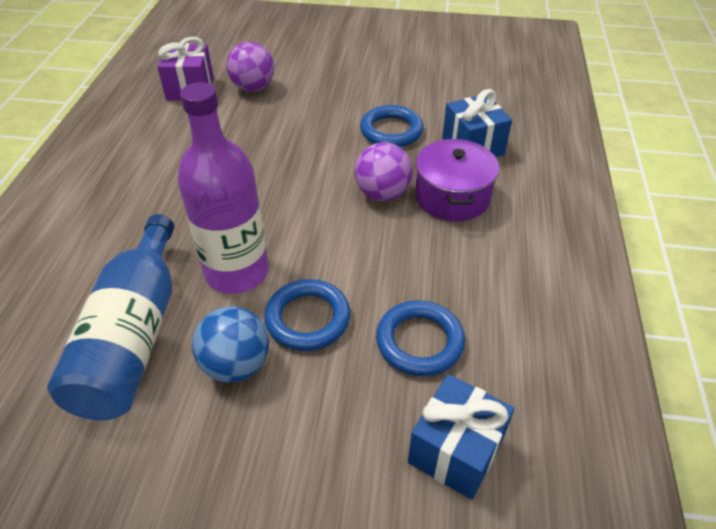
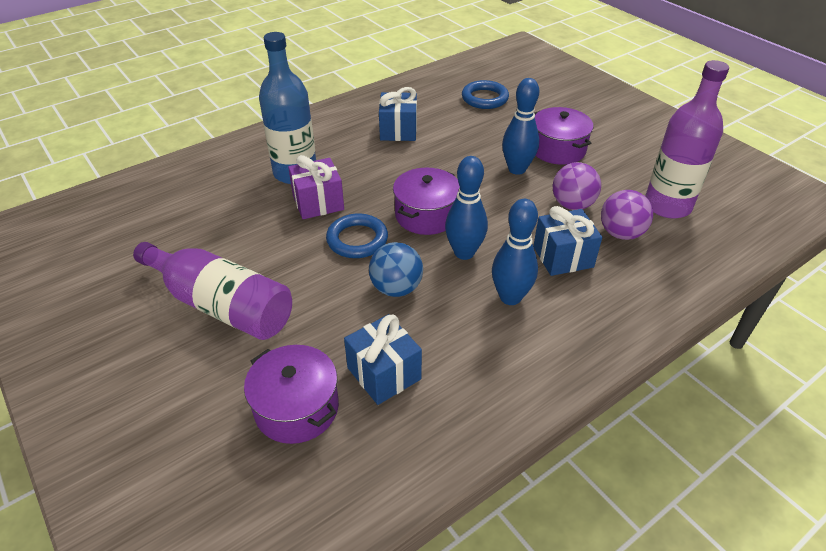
blue bowling pin: none = 0 -> [445,156,488,260] [492,199,538,305] [502,78,539,175] = 3
blue gift: [408,374,514,500] [442,89,512,157] = 2 -> [344,314,422,405] [379,87,417,141] [533,206,602,276] = 3
blue ring: [264,279,351,351] [360,105,424,147] [376,300,465,376] = 3 -> [326,213,388,258] [462,80,509,109] = 2
purple bottle: [178,82,269,294] = 1 -> [133,242,292,340] [645,60,729,219] = 2
purple pot: [415,139,499,221] = 1 -> [244,345,339,444] [393,168,460,235] [535,107,593,165] = 3

